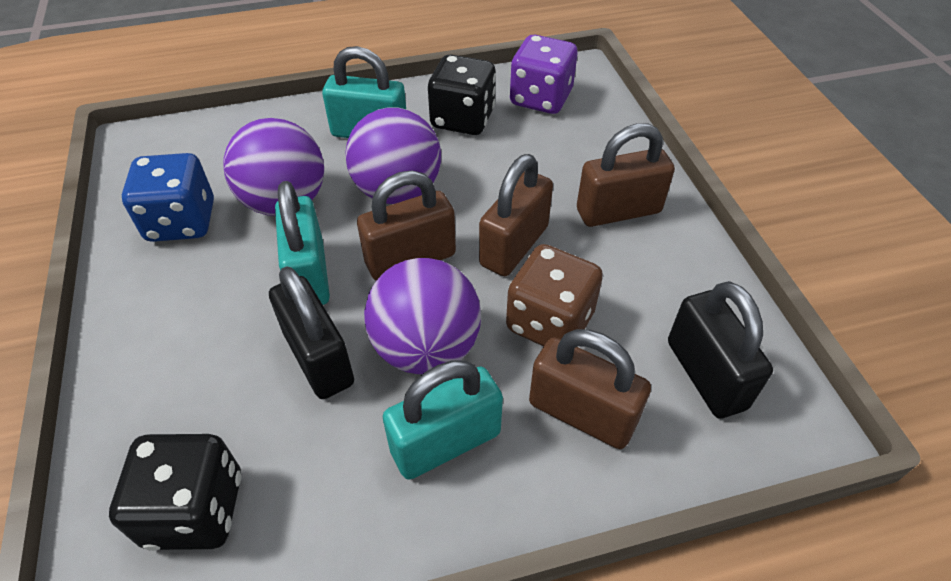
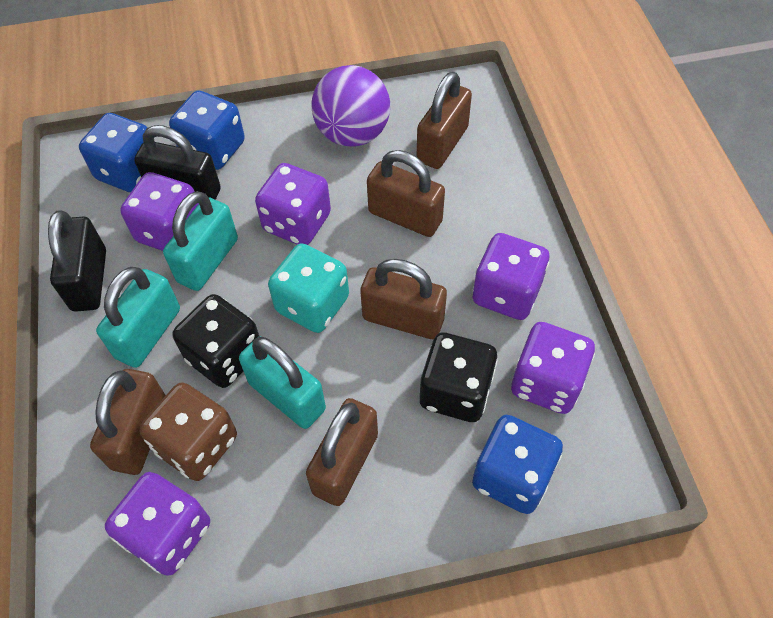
blue dice: [122,153,214,242] = 1 -> [79,113,148,192] [169,90,245,170] [472,415,563,514] = 3
brown padlock: [357,171,456,281] [479,154,553,276] [529,329,651,449] [577,124,675,227] = 4 -> [90,369,166,475] [306,398,378,506] [360,259,447,339] [367,150,445,237] [416,72,472,169] = 5
purple ball: [223,118,324,216] [345,107,441,204] [364,258,481,374] = 3 -> [311,65,390,147] = 1
purple dice: [510,35,578,114] = 1 -> [105,472,210,576] [120,172,199,251] [255,163,331,245] [473,233,549,320] [511,322,595,414] = 5
turquoise dice: none = 0 -> [268,243,349,333] = 1

